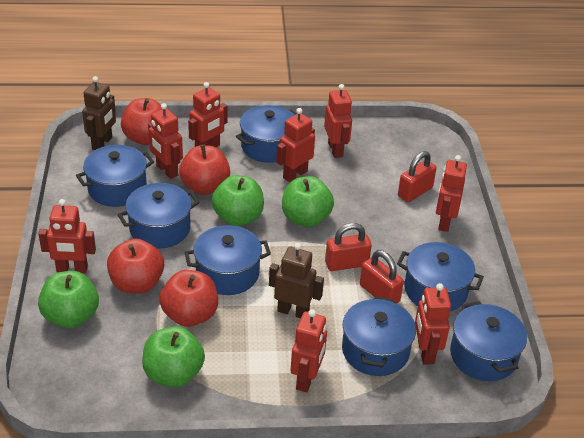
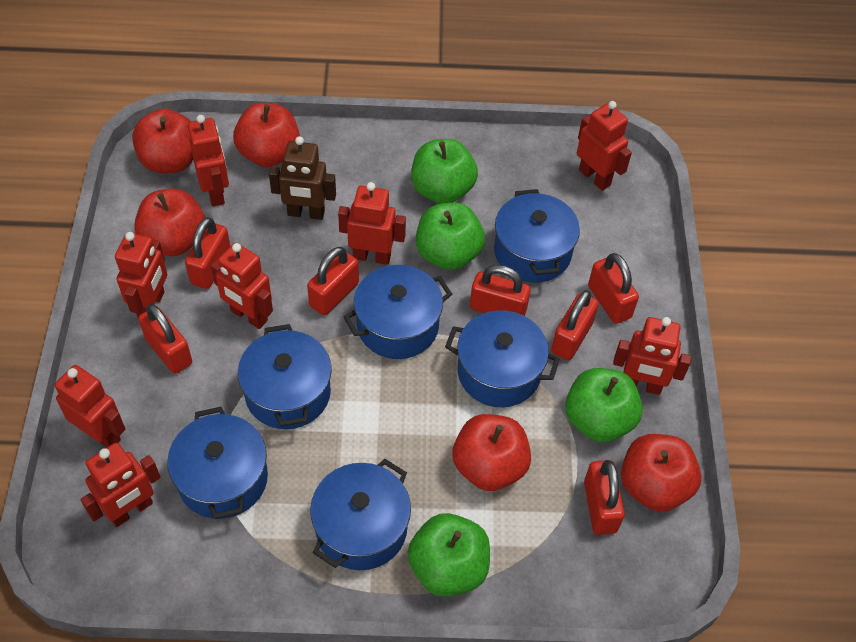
blue pot: [76,145,154,207] [117,183,199,249] [184,225,271,295] [236,105,297,163] [342,296,416,376] [397,242,484,311] [450,301,527,381] = 7 -> [167,407,268,519] [238,324,332,429] [310,459,411,570] [344,265,452,359] [445,310,560,407] [494,189,580,283] = 6
brown robot: [82,76,116,150] [269,243,324,318] = 2 -> [269,136,336,220] = 1
red apple: [107,239,164,294] [121,98,162,145] [159,270,218,327] [179,145,230,195] = 4 -> [132,108,193,173] [134,189,205,256] [233,103,300,167] [453,414,531,491] [621,434,702,512] = 5
red padlock: [325,223,372,271] [360,250,404,304] [398,151,437,202] = 3 -> [138,304,192,374] [185,217,230,289] [307,247,359,315] [470,265,531,316] [551,290,599,360] [584,460,625,535] [588,253,639,324] = 7

